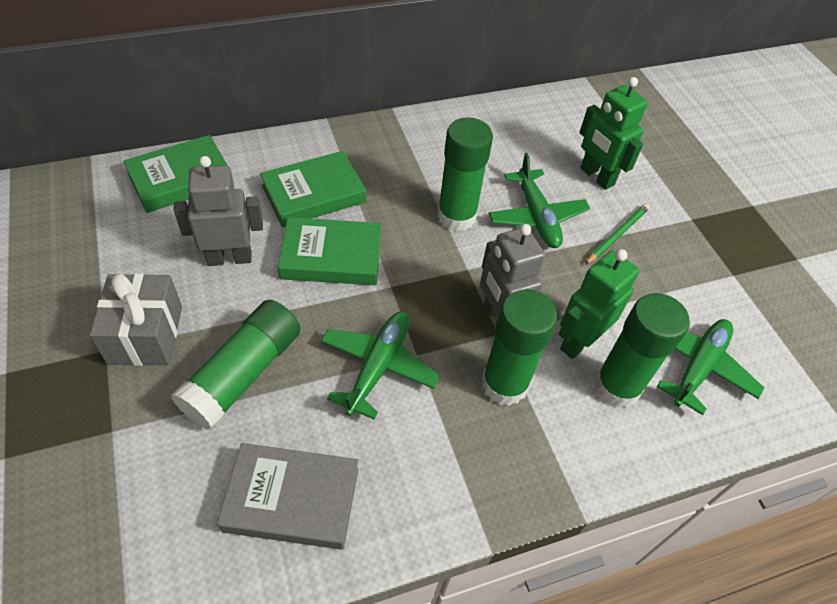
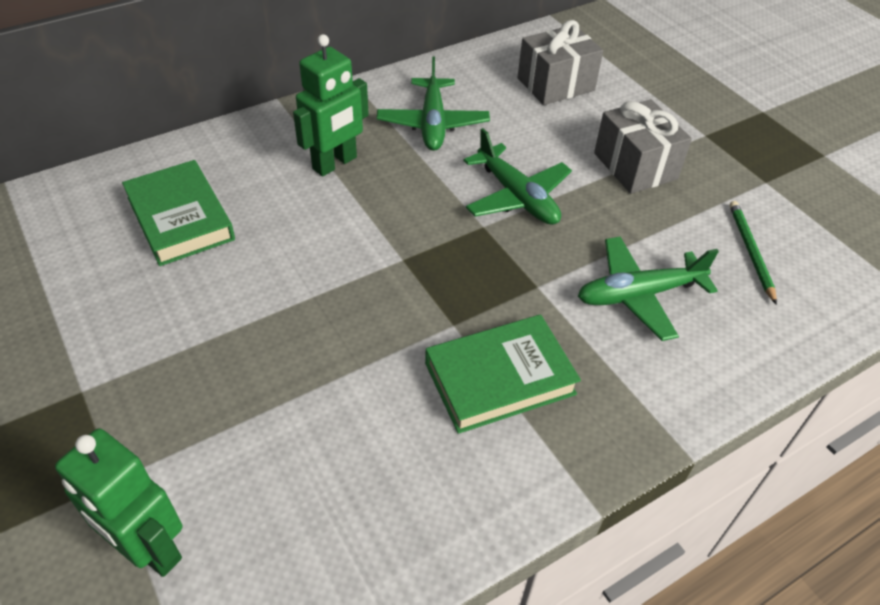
green book: [123,135,233,213] [260,151,366,227] [278,217,381,285] = 3 -> [122,160,235,266] [425,314,581,434] = 2
green glue stick: [172,300,300,430] [437,118,493,231] [482,289,558,406] [594,293,690,408] = 4 -> none = 0
grey book: [217,443,359,550] = 1 -> none = 0
grey gift: [89,274,182,366] = 1 -> [517,20,603,105] [594,99,692,194] = 2
grey robot: [174,156,263,266] [480,224,545,323] = 2 -> none = 0

